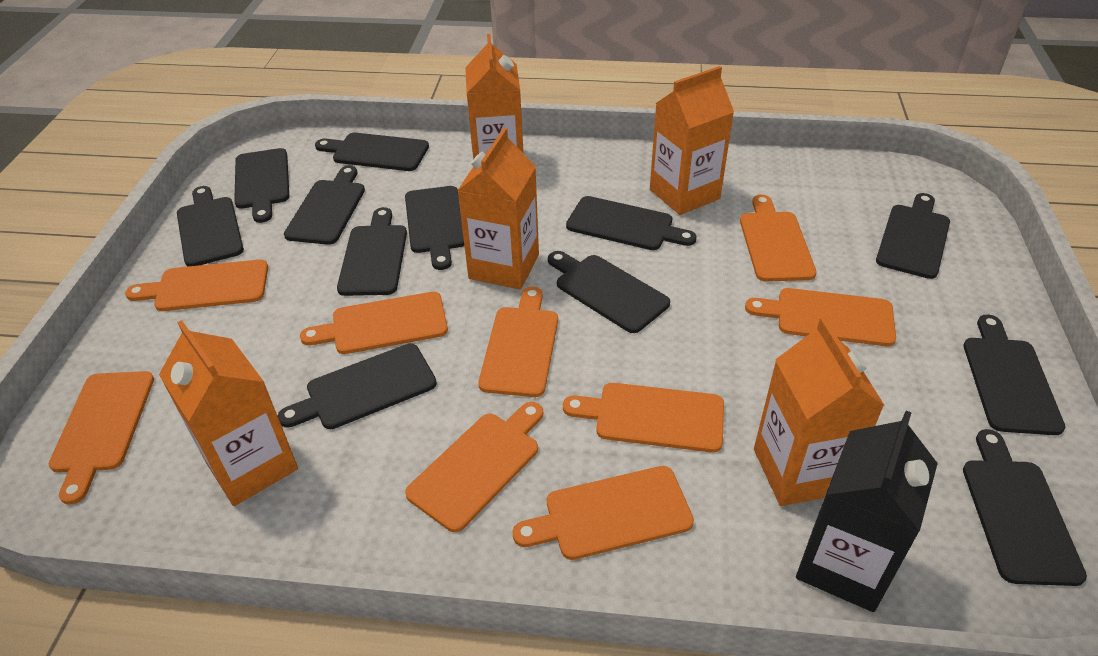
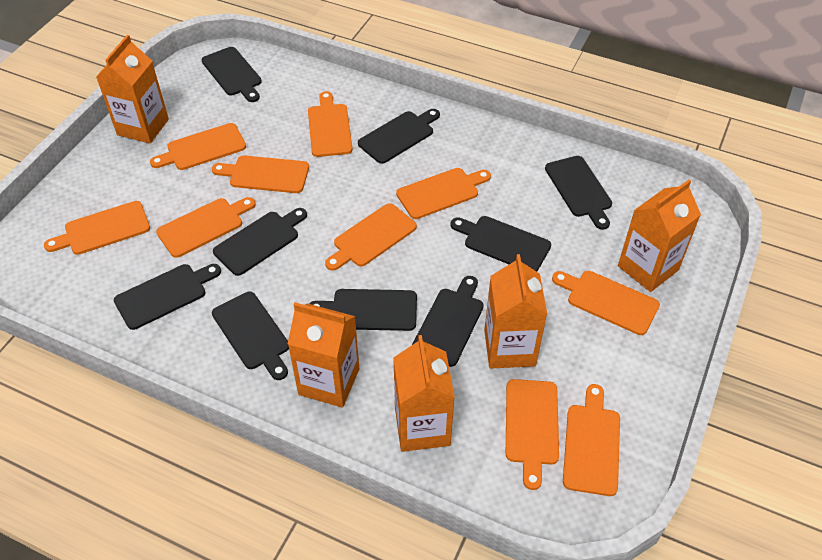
black carton: [796,411,938,612] = 1 -> none = 0
black cutting board: [177,186,244,266] [234,148,289,223] [277,344,437,429] [284,166,365,245] [315,133,429,171] [337,207,407,296] [405,186,464,270] [548,251,670,333] [566,196,697,250] [876,193,950,279] [963,315,1065,435] [963,429,1087,586] = 12 -> [114,264,221,330] [202,47,262,102] [212,292,289,380] [213,208,307,276] [310,289,417,331] [358,109,440,164] [412,276,484,367] [450,216,551,272] [545,156,612,230] = 9
orange cutting board: [49,371,154,505] [125,259,268,311] [300,292,448,354] [405,402,543,532] [478,286,558,397] [513,466,694,560] [563,383,724,453] [740,195,817,282] [745,288,896,346] = 9 -> [44,201,150,255] [150,123,246,170] [156,197,256,258] [212,155,309,193] [308,91,353,157] [325,203,417,271] [396,168,491,219] [506,379,559,490] [552,271,660,335] [563,384,620,496] = 10

